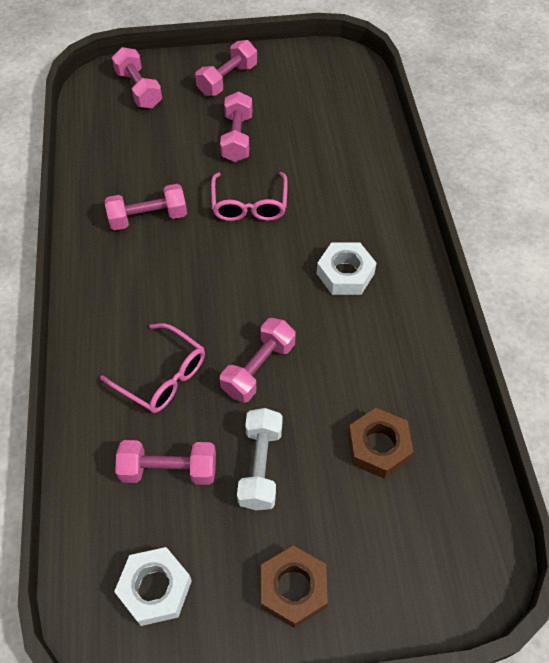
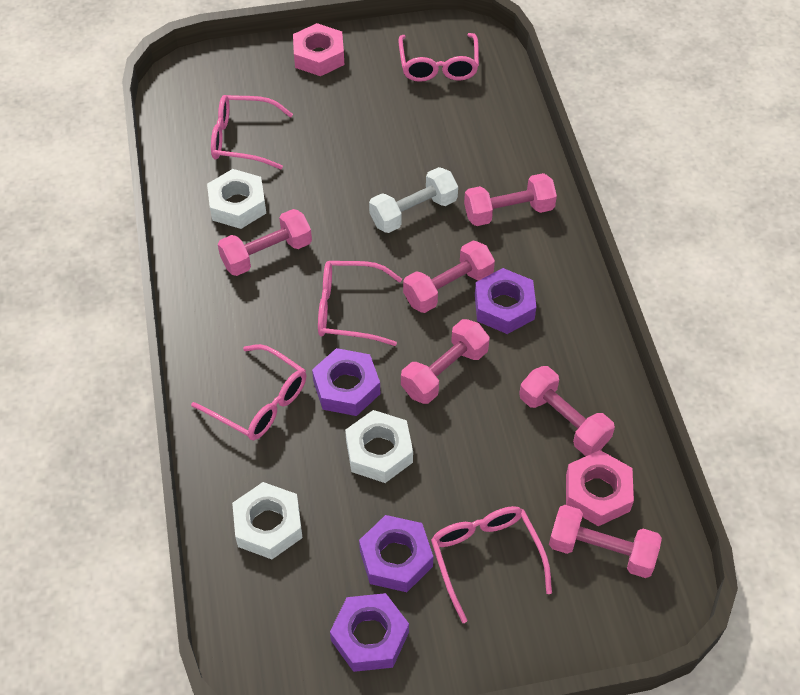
brown nut: [261,546,328,628] [348,408,414,478] = 2 -> none = 0
pink glasses: [100,323,205,413] [211,172,288,221] = 2 -> [191,344,306,440] [211,95,293,169] [318,261,402,346] [398,33,479,82] [431,506,552,623] = 5
pink nut: none = 0 -> [293,23,344,76] [566,450,634,526] = 2
purple nut: none = 0 -> [312,348,380,416] [330,593,409,672] [359,515,433,592] [475,268,536,334] = 4
white nut: [114,547,192,626] [317,243,377,295] = 2 -> [207,169,266,229] [232,482,302,559] [345,410,413,483] = 3

